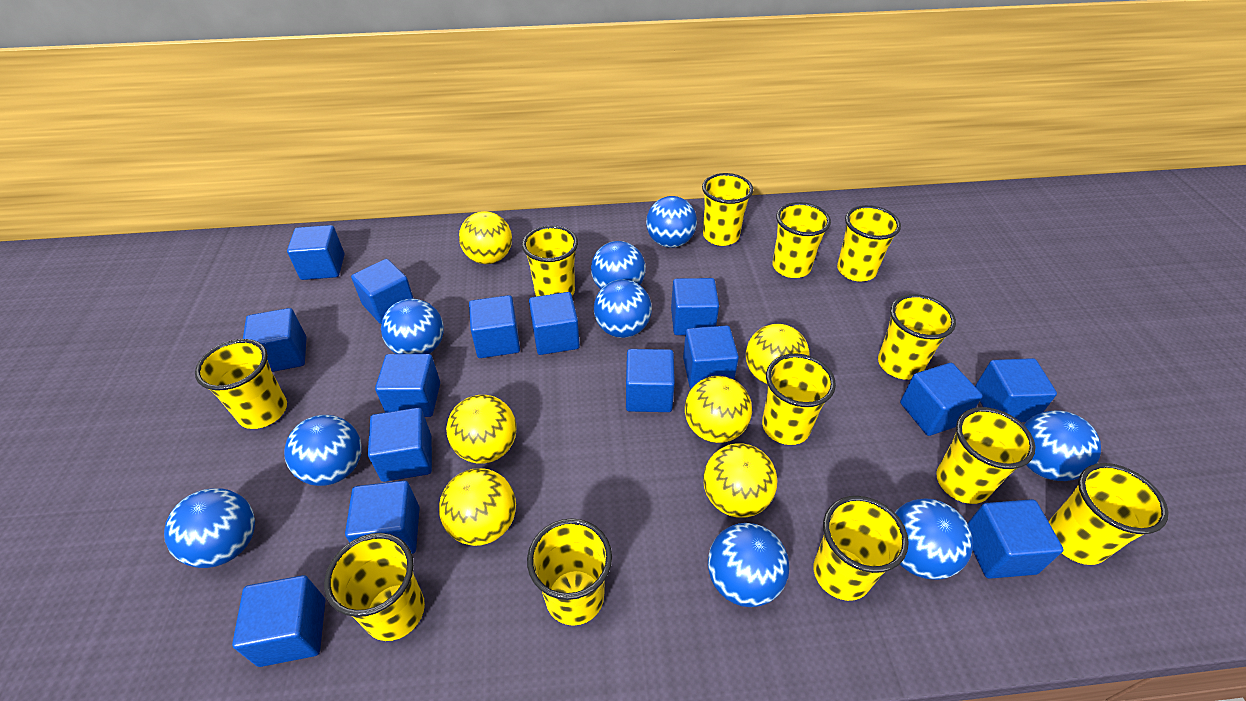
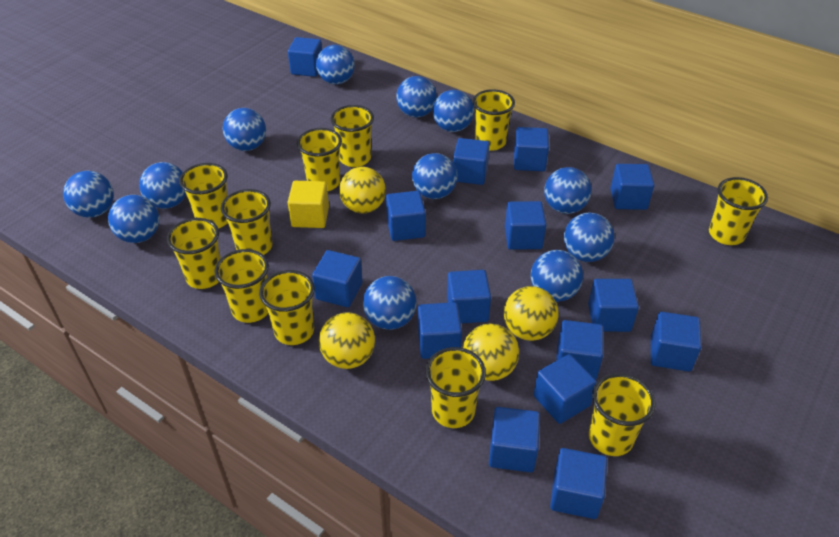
blue ball: [164,488,255,568] [284,415,362,486] [381,299,444,354] [591,241,646,290] [594,279,652,338] [646,196,697,248] [708,523,789,607] [895,498,973,580] [1024,410,1101,481] = 9 -> [63,171,114,218] [108,195,159,243] [139,162,186,209] [223,108,266,151] [316,45,355,85] [363,276,417,330] [396,76,437,117] [412,153,458,199] [433,90,474,132] [531,250,583,302] [544,167,592,214] [564,212,615,262] = 12
yellow ball: [439,468,516,546] [446,395,516,464] [459,211,512,264] [685,376,752,443] [703,443,778,518] [746,324,810,384] = 6 -> [319,312,375,369] [339,167,386,213] [463,324,519,381] [504,286,559,341] = 4
yellow cube: none = 0 -> [288,181,329,228] = 1
yellow cup: [195,339,287,429] [324,533,425,641] [522,225,578,296] [527,518,612,626] [702,173,753,246] [762,354,836,445] [772,202,831,278] [813,496,909,601] [837,205,901,282] [878,294,956,380] [936,407,1035,504] [1049,463,1169,565] = 12 -> [167,218,221,289] [179,163,228,228] [214,249,269,323] [221,189,272,255] [259,270,315,345] [297,128,342,191] [330,105,374,167] [426,347,486,428] [472,89,515,151] [589,373,655,456] [709,177,768,245] = 11

